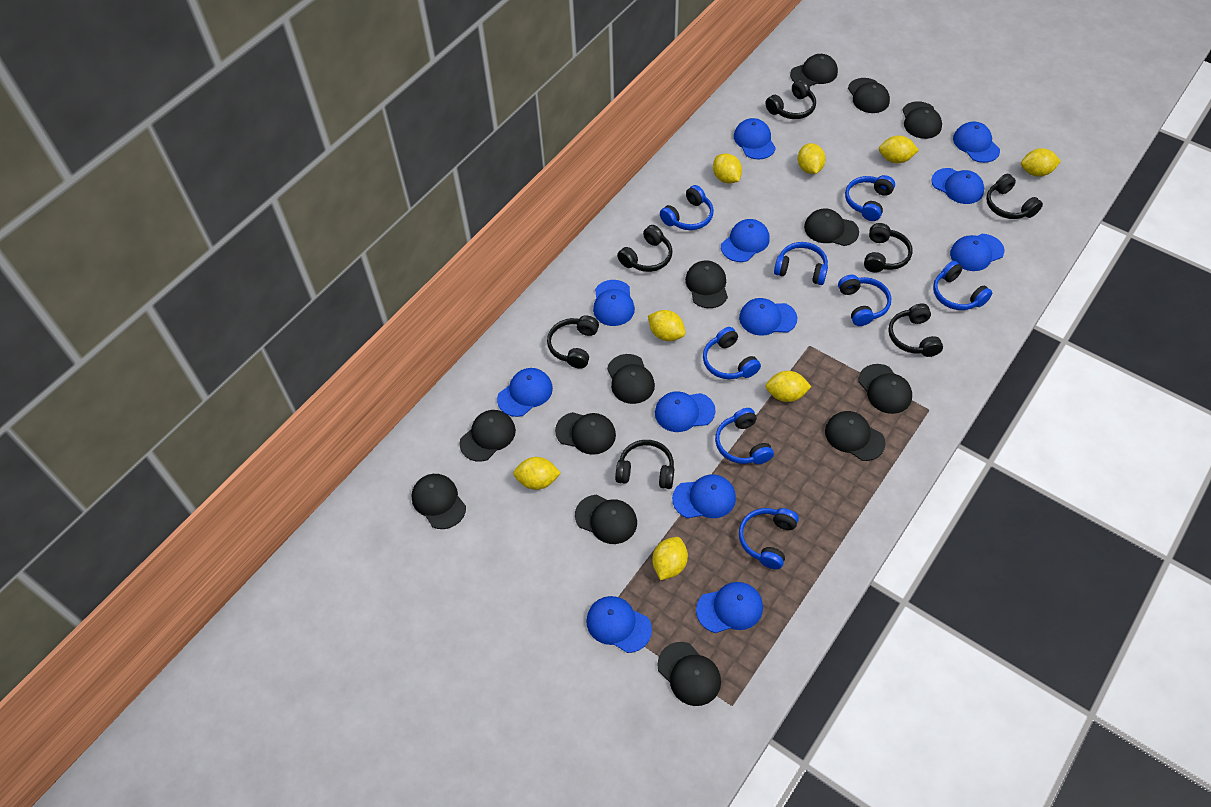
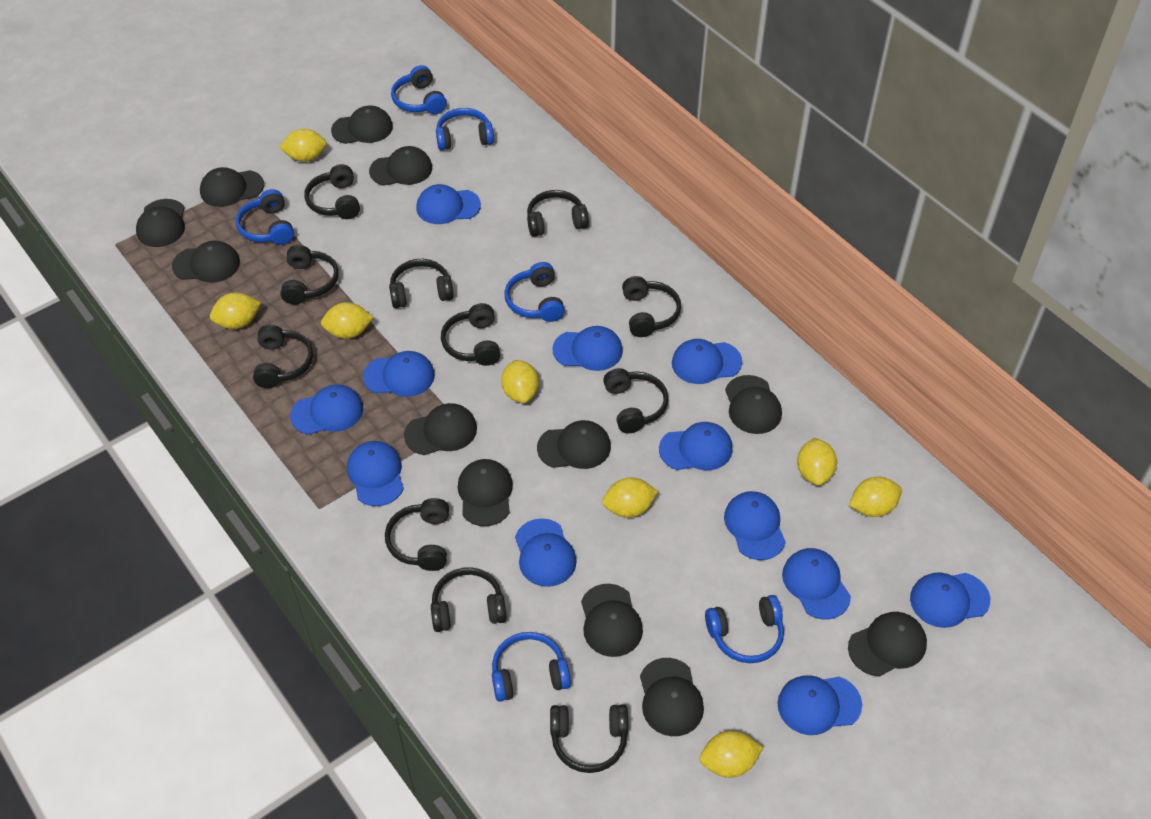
black cap: [412,474,466,529] [459,410,516,462] [555,412,616,455] [575,495,637,544] [607,354,655,404] [657,642,721,706] [685,261,728,308] [790,54,838,87] [804,208,859,246] [825,411,886,461] [848,78,890,113] [858,364,912,414] [903,101,942,139] = 13 -> [136,199,185,247] [172,241,240,283] [200,167,264,207] [331,105,393,144] [369,146,432,186] [404,403,477,455] [458,459,513,526] [537,420,611,469] [581,584,643,657] [640,658,704,736] [725,375,782,434] [848,612,927,677] = 12
black headphones: [547,315,599,369] [615,440,674,489] [617,225,673,272] [765,79,816,119] [864,223,913,273] [888,303,943,357] [986,173,1043,219] = 7 -> [253,325,313,388] [280,245,339,304] [304,164,360,219] [385,498,449,571] [389,259,454,308] [431,567,507,632] [441,303,500,366] [527,190,589,237] [550,704,628,773] [603,368,669,433] [622,276,681,337] = 11
blue headphones: [660,185,714,230] [703,327,761,379] [715,408,774,464] [739,508,799,569] [774,242,828,285] [838,275,891,326] [845,175,895,221] [933,261,992,310] = 8 -> [236,189,294,245] [391,65,447,114] [436,108,494,150] [492,632,571,702] [504,262,565,322] [705,595,784,663] = 6

